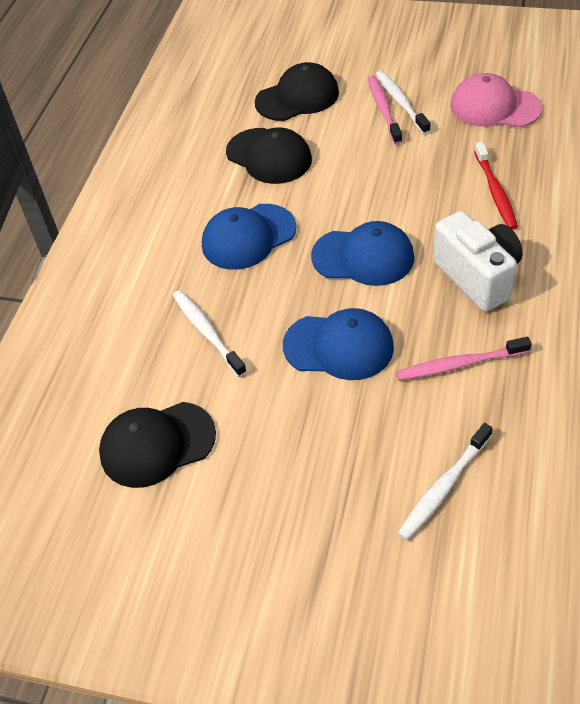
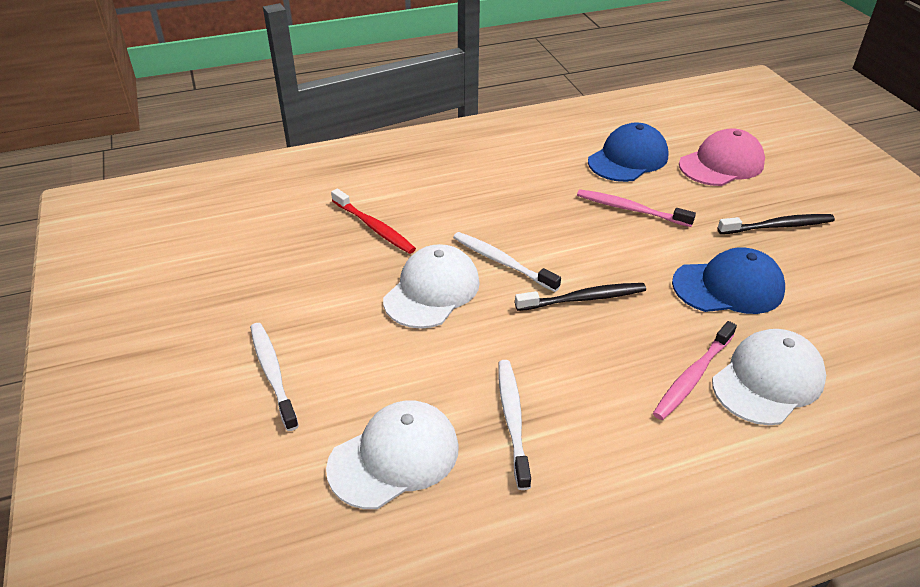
black cap: [99,402,216,488] [226,127,312,184] [255,62,339,121] = 3 -> none = 0
black toothbrush: none = 0 -> [515,283,646,311] [718,214,835,234] = 2
blue cap: [202,204,296,270] [283,308,394,380] [311,221,414,286] = 3 -> [588,122,669,182] [672,247,785,314] = 2
white camera: [433,211,523,312] = 1 -> none = 0
white cap: none = 0 -> [326,400,459,509] [383,244,480,329] [712,329,826,425] = 3

